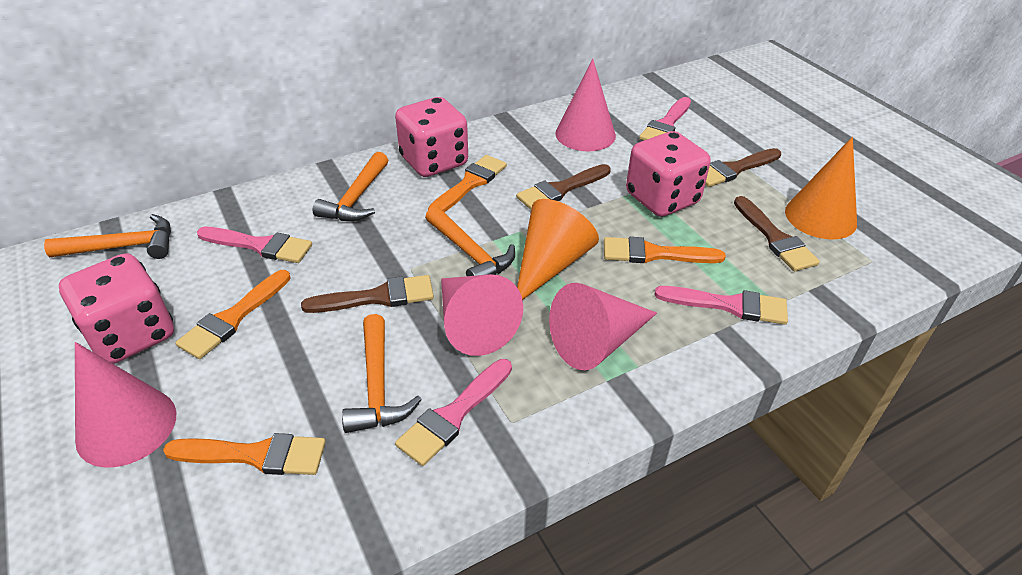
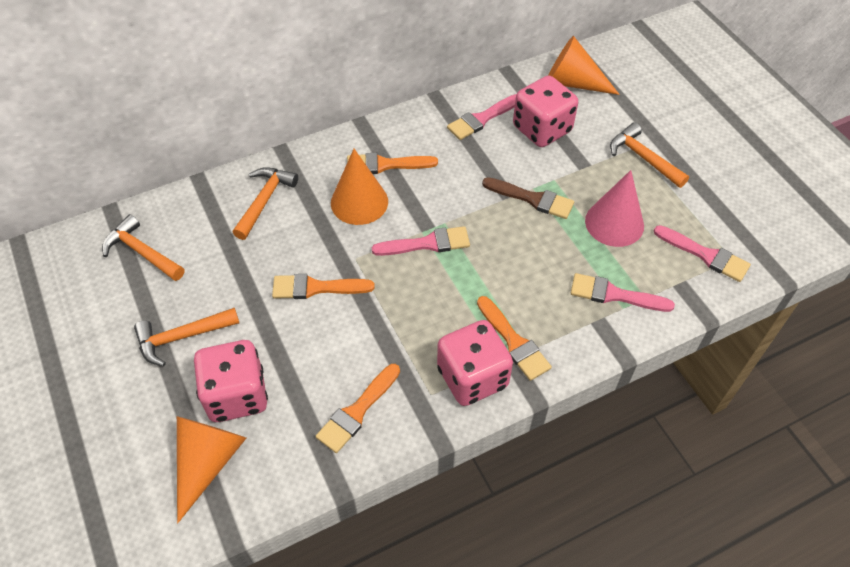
brown brush: [301,275,434,313] [516,164,611,210] [705,148,781,187] [734,196,820,272] = 4 -> [482,177,574,219] = 1
orange cone: [517,199,599,300] [785,137,857,240] = 2 -> [177,416,246,523] [331,149,388,225] [548,36,620,95] = 3
pink cone: [75,342,176,468] [441,274,523,356] [549,283,657,370] [555,59,616,151] = 4 -> [585,170,644,247] = 1

